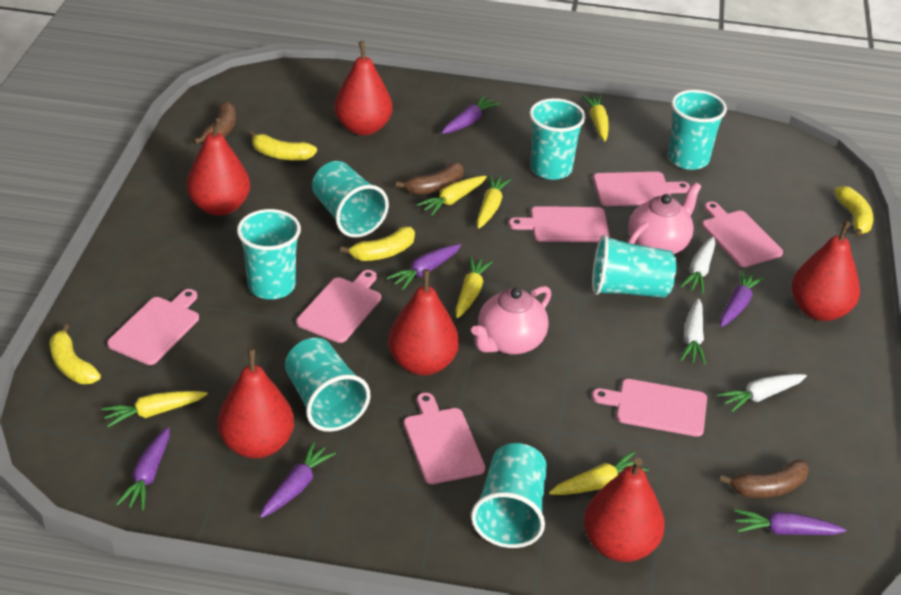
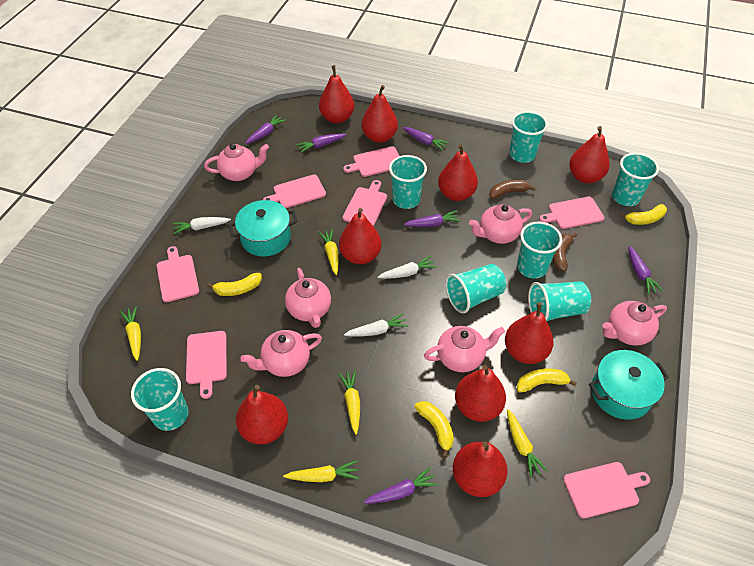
brown banana: [193,101,236,144] [396,162,464,195] [720,460,809,498] = 3 -> [489,180,536,199] [552,233,577,272] = 2
pink teapot: [471,286,551,355] [628,182,701,254] = 2 -> [204,144,269,181] [241,330,322,377] [285,268,331,328] [424,326,505,372] [469,204,532,244] [603,301,667,346] = 6
red pear: [186,118,250,216] [218,348,294,458] [334,41,393,135] [388,269,459,375] [584,458,665,562] [791,220,860,321] = 6 -> [236,385,288,444] [319,65,354,123] [339,208,381,264] [361,85,398,143] [438,144,478,201] [453,441,508,497] [455,365,506,422] [505,302,554,364] [569,126,610,183] = 9
turquoise pot: none = 0 -> [228,200,298,256] [589,350,669,420] = 2
yellow carrot: [102,391,208,427] [416,176,487,216] [455,256,493,318] [477,175,511,228] [549,451,649,495] [582,95,609,142] = 6 -> [120,306,141,361] [283,460,359,482] [318,229,339,275] [338,370,360,435] [507,409,548,478] = 5

